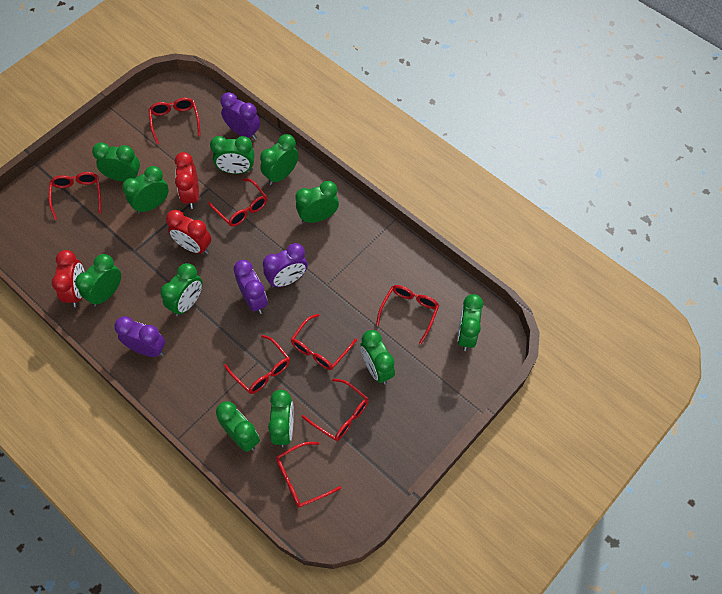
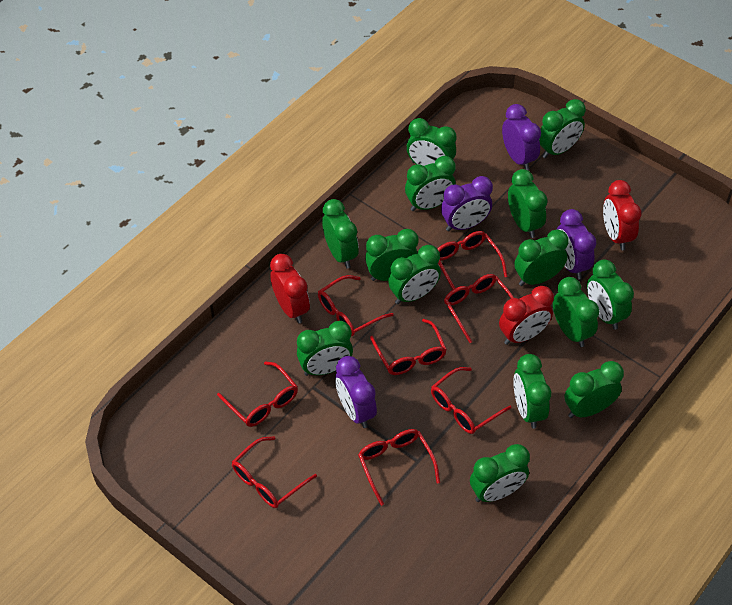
green clock: [75,254,121,306] [92,142,140,182] [122,166,168,214] [160,263,203,316] [210,136,254,174] [216,401,260,452] [260,134,299,185] [268,390,294,447] [295,181,339,223] [361,330,395,385] [457,294,483,351] = 11 -> [297,321,353,376] [322,199,359,268] [365,229,419,281] [388,245,441,304] [405,156,456,211] [407,118,457,166] [470,444,530,502] [508,169,548,238] [513,354,551,429] [515,229,569,286] [539,99,586,158] [553,277,599,347] [564,361,624,418] [587,259,634,330] = 14

